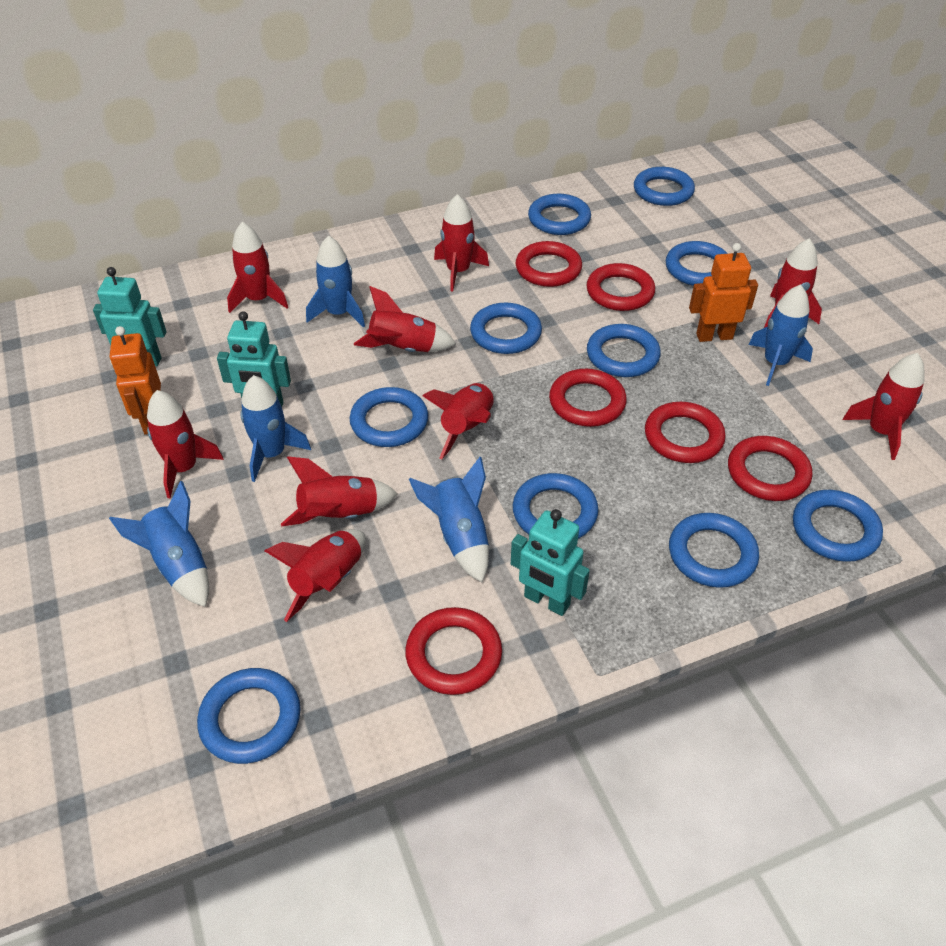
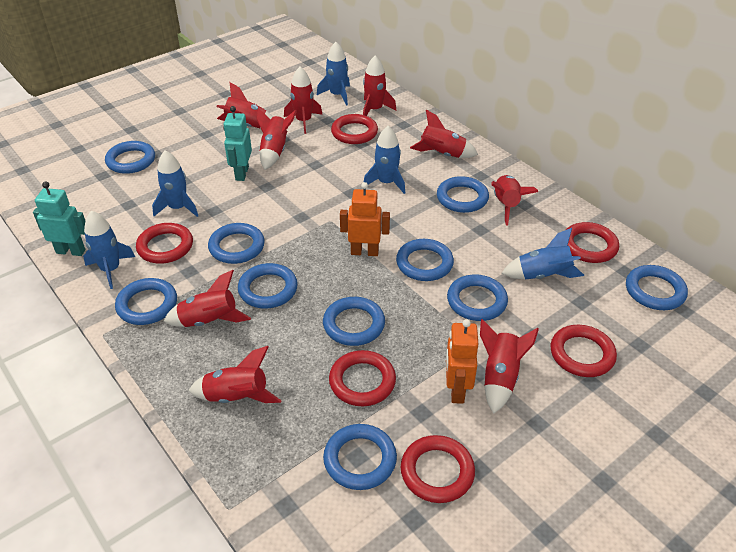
turquoise robot: [93,267,166,366] [217,311,291,407] [511,509,590,616] = 3 -> [33,181,85,256] [223,106,252,181] = 2

